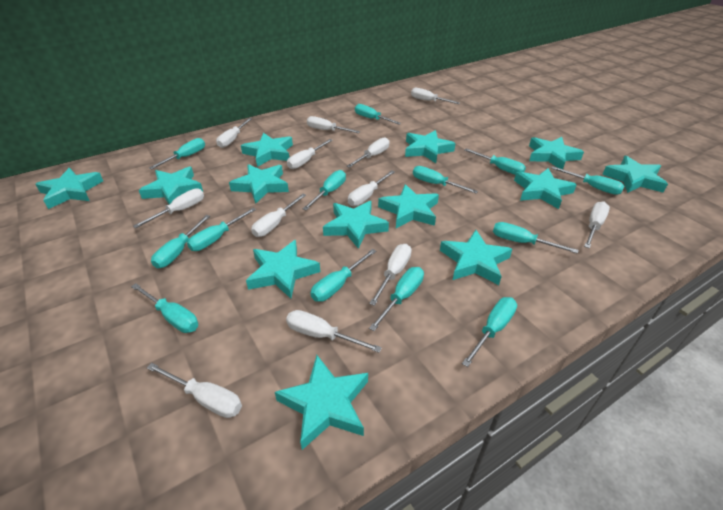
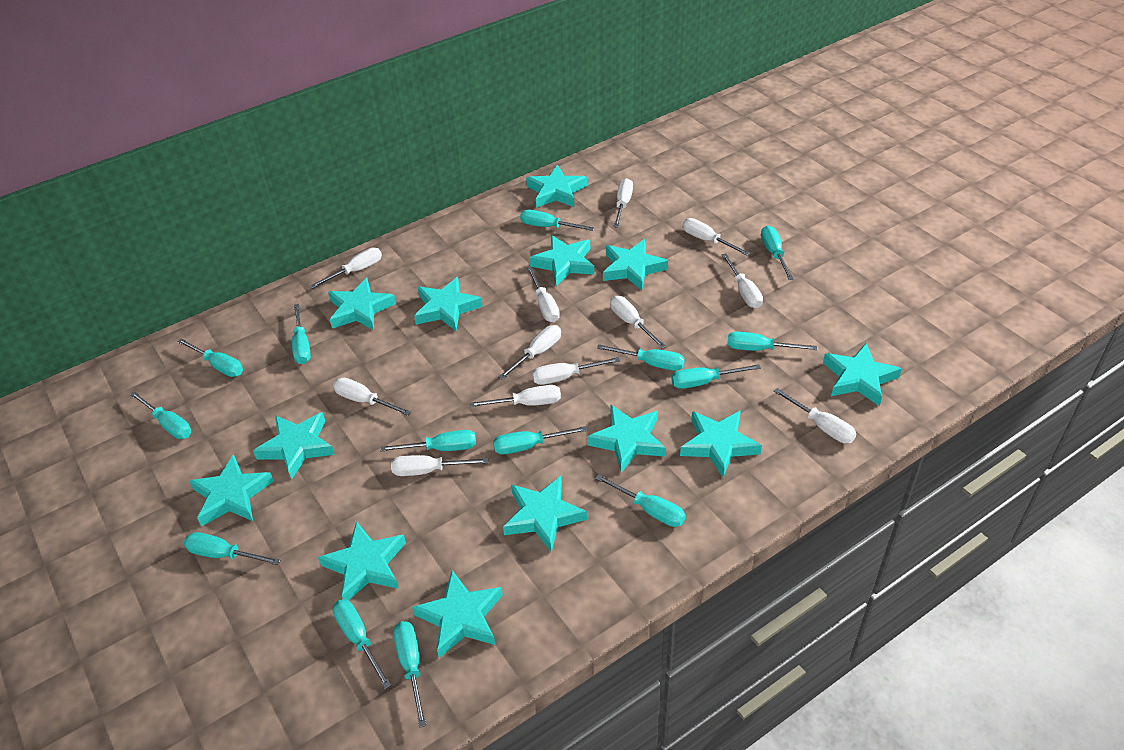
turquoise screwdriver: [131,283,198,333] [149,138,205,170] [151,215,210,268] [187,208,256,251] [303,170,346,211] [311,249,376,302] [355,104,401,125] [369,267,424,331] [413,166,478,193] [462,297,517,367] [464,148,526,175] [493,222,579,254] [551,166,624,195] = 13 -> [130,392,191,439] [177,339,243,377] [184,532,280,565] [292,304,311,364] [332,599,391,689] [381,430,476,451] [393,621,427,728] [493,426,588,454] [520,209,594,231] [595,474,686,527] [597,345,685,371] [671,364,761,389] [727,332,817,351] [761,226,794,280] = 14

